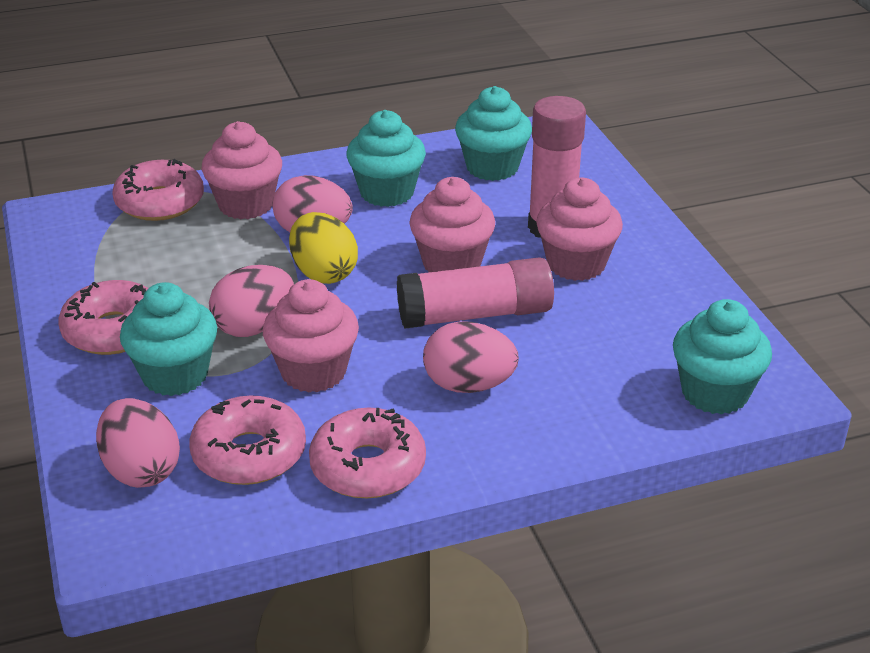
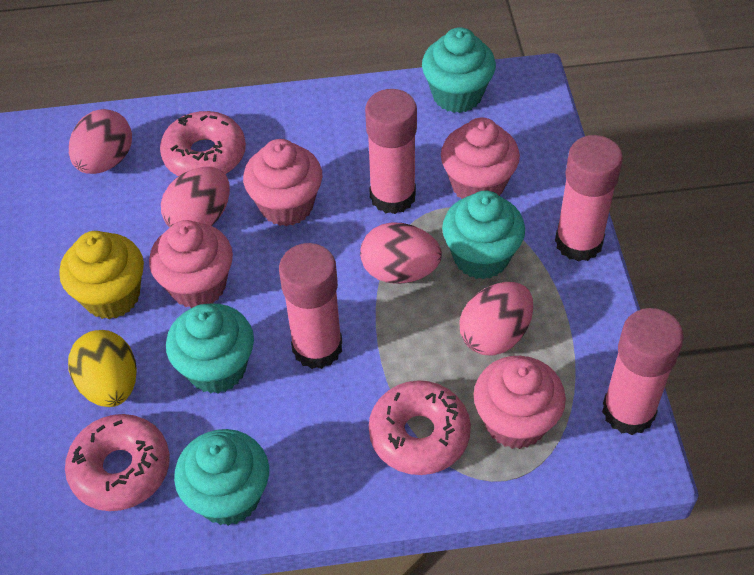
pink donut: [59,280,148,355] [113,159,204,221] [189,395,306,485] [309,408,426,498] = 4 -> [65,414,170,511] [160,111,246,176] [369,380,471,475] = 3
pink glue stick: [397,257,554,329] [528,96,586,238] = 2 -> [279,243,342,369] [365,89,417,214] [555,135,623,262] [602,308,684,435] = 4
yellow cupcake: none = 0 -> [59,231,144,319] = 1

